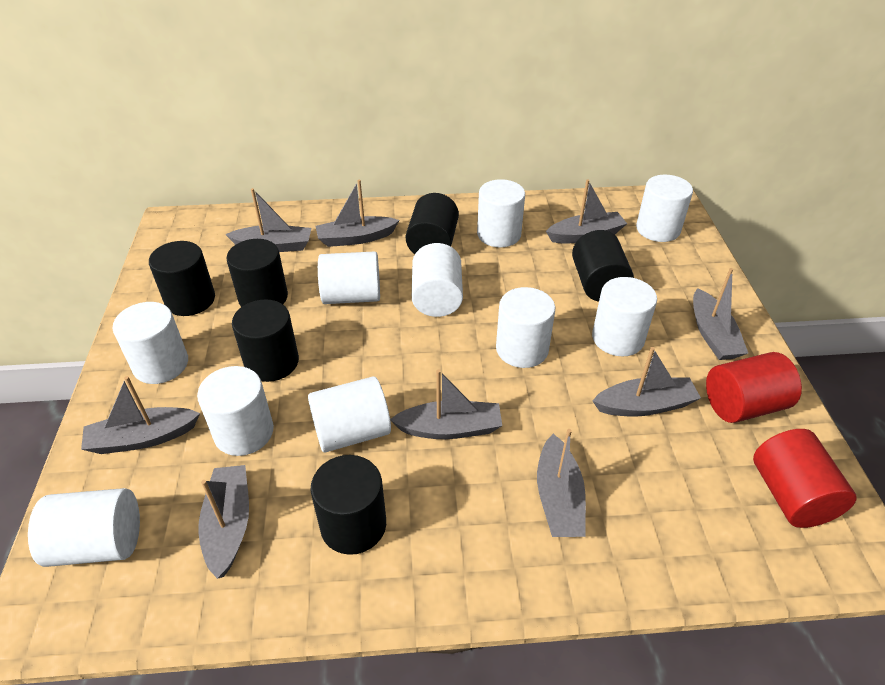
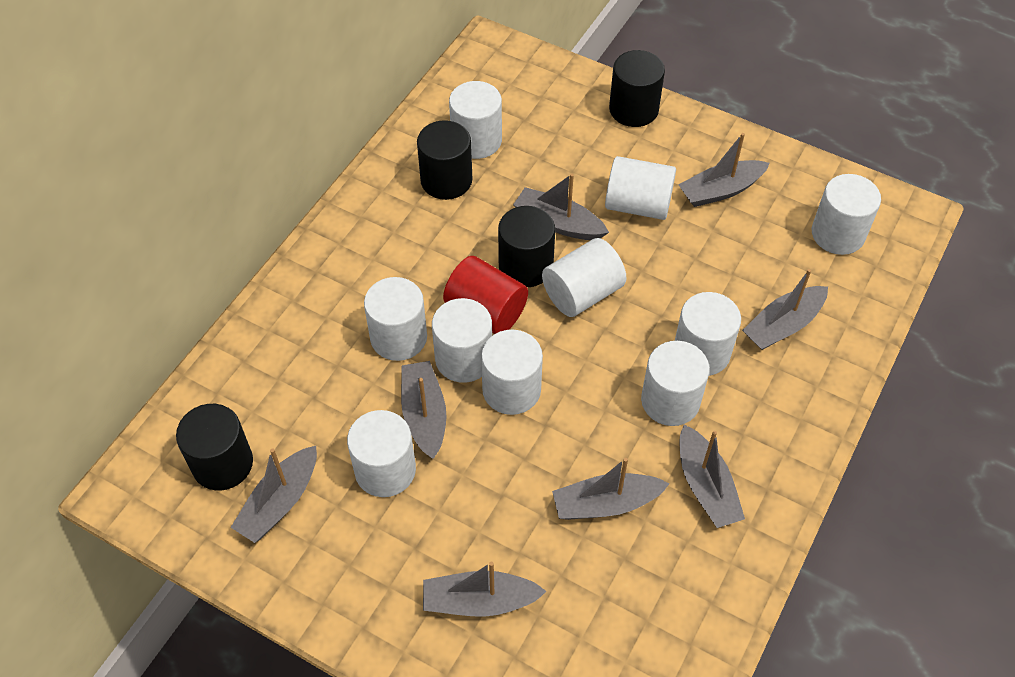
black cylinder: [149,241,215,316] [226,239,288,307] [232,299,299,382] [310,455,386,555] [406,193,459,254] [572,230,634,302] = 6 -> [176,404,253,490] [417,120,473,200] [498,206,555,287] [609,50,665,127] = 4
grey boat: [81,376,200,454] [198,465,249,579] [225,188,311,252] [316,180,399,247] [390,369,502,439] [537,429,586,537] [546,179,627,243] [592,347,701,416] [693,268,748,360] = 9 -> [230,446,317,543] [401,361,447,459] [423,562,547,617] [513,173,609,240] [552,458,669,520] [678,133,770,207] [679,425,745,528] [742,269,828,350] = 8
red cylinder: [706,352,802,423] [753,429,857,528] = 2 -> [443,256,528,334] = 1

